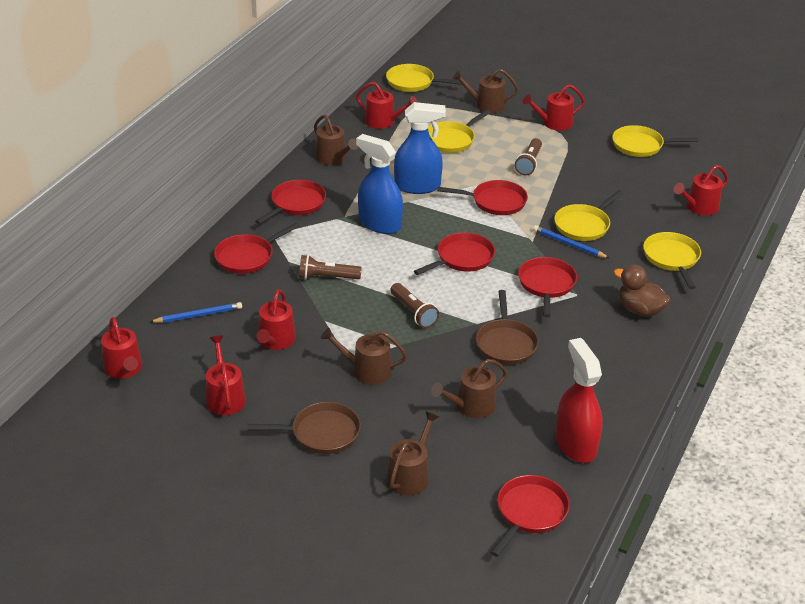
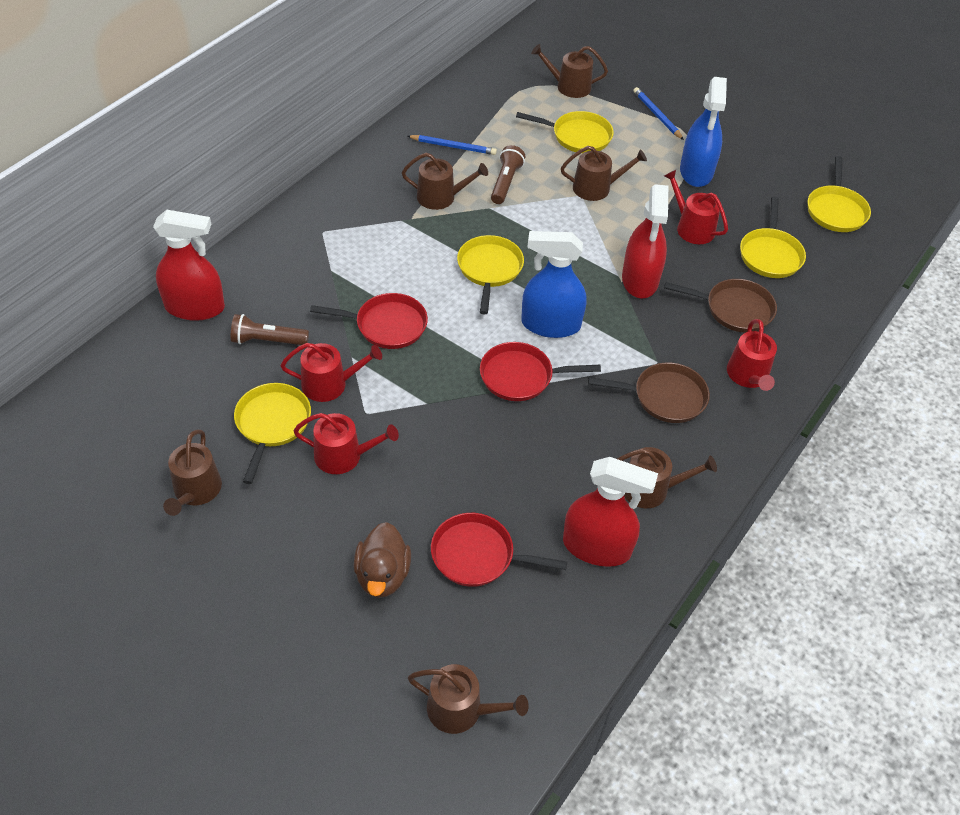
brown flashlight: [299,255,362,280] [391,283,439,328] [515,138,542,175] = 3 -> [231,314,309,345] [491,145,525,204] = 2
brown watering can: [314,115,358,165] [321,328,407,385] [387,411,439,496] [431,359,508,418] [453,69,519,113] = 5 -> [163,430,222,516] [402,153,488,210] [408,664,529,734] [531,44,608,98] [561,146,647,201] [617,447,717,508] = 6
red pan: [214,223,300,274] [255,180,326,224] [414,233,495,275] [438,180,528,215] [490,475,570,557] [518,257,577,318] = 6 -> [310,293,428,349] [431,513,567,587] [480,342,601,401] = 3
red spray bottle: [556,338,603,463] = 1 -> [153,210,225,321] [563,457,658,567] [622,184,668,298] = 3
red watering can: [101,317,142,379] [206,335,246,415] [257,289,296,350] [356,82,418,129] [523,84,585,131] [674,165,728,215] = 6 -> [280,343,382,402] [294,413,399,474] [664,170,728,244] [727,319,777,391] = 4

